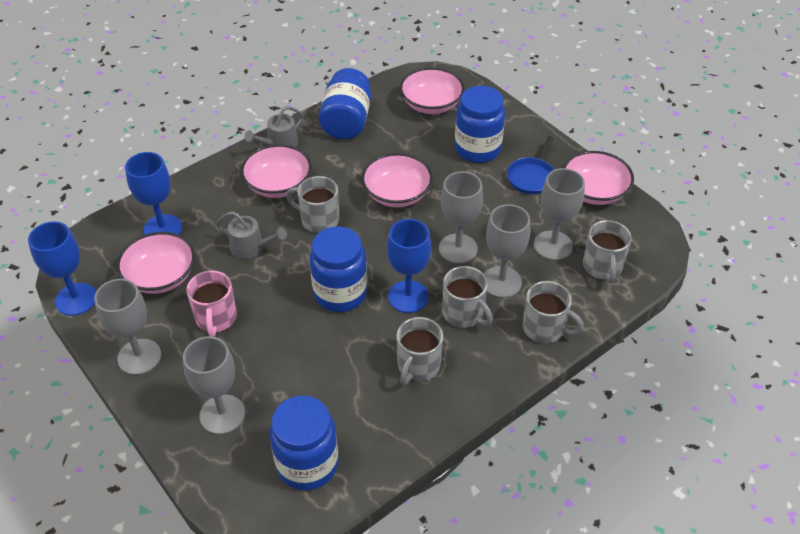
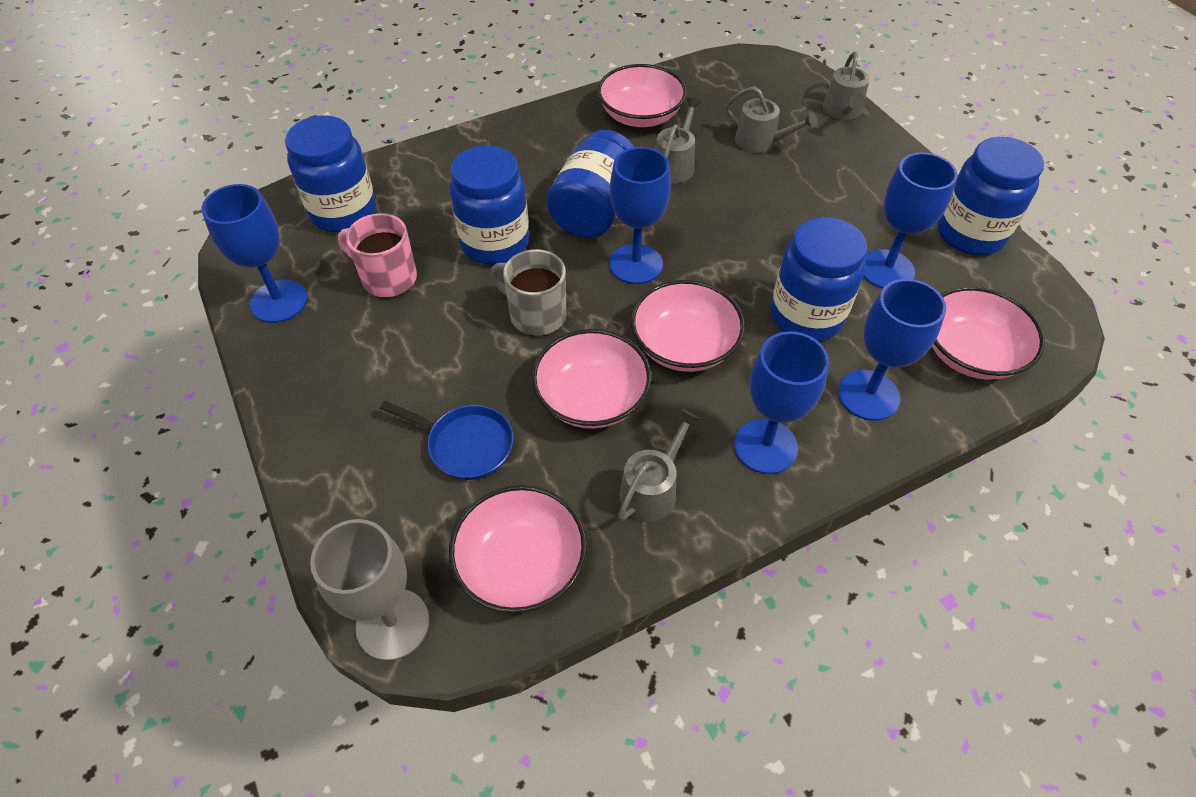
blue goblet: [28,221,96,316] [125,152,182,235] [387,219,431,313] = 3 -> [201,184,307,323] [609,147,671,284] [734,331,829,474] [838,279,946,421] [863,153,957,289] = 5
blue jar: [270,396,338,490] [310,226,367,312] [319,68,371,140] [455,86,505,163] = 4 -> [285,115,376,232] [449,146,529,265] [547,130,634,238] [771,217,867,341] [938,137,1044,255] = 5
grey goblet: [94,279,161,375] [183,336,245,434] [439,171,483,264] [484,204,530,298] [534,168,585,260] = 5 -> [310,519,429,661] = 1
grey mug: [286,176,339,233] [396,317,443,385] [442,266,493,328] [522,281,584,343] [583,220,632,283] = 5 -> [491,249,566,336] = 1
grey watering can: [216,211,287,259] [244,106,304,147] = 2 -> [618,409,700,522] [655,98,701,184] [725,86,818,153] [823,52,869,120] = 4

